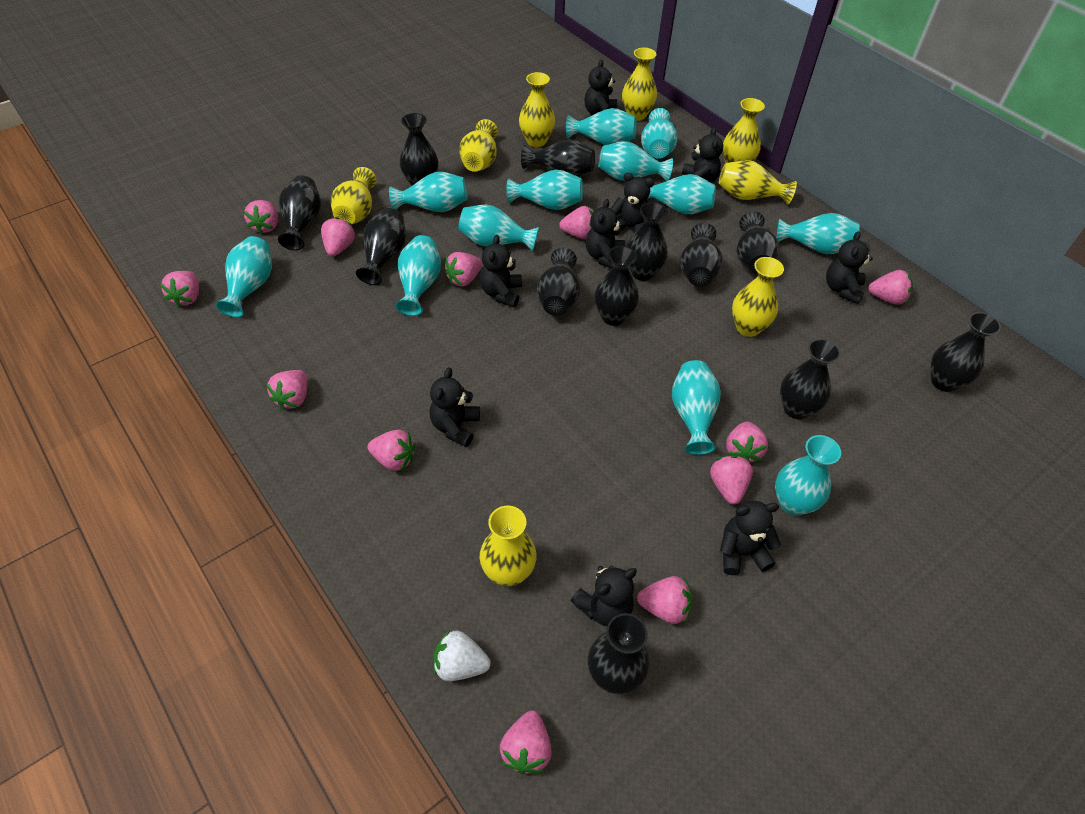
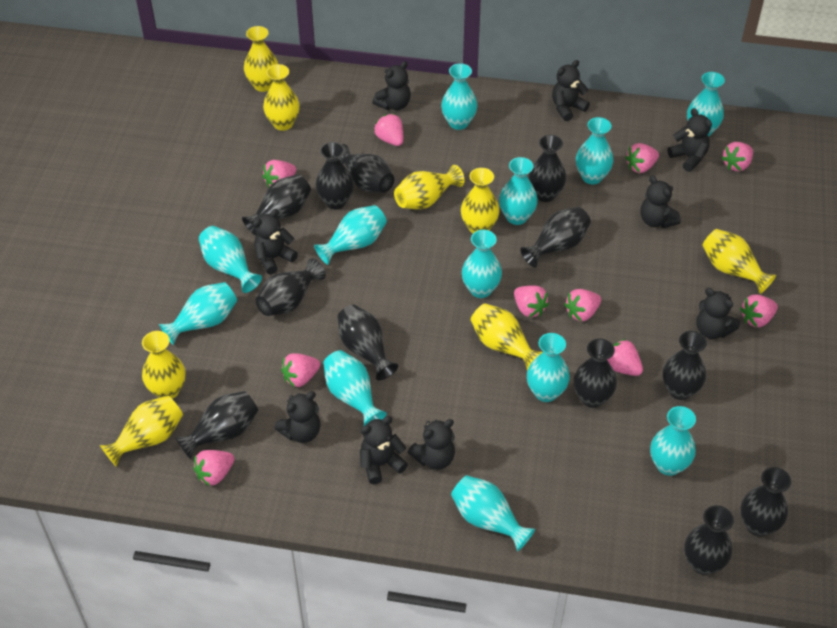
pink strawberry: [160,271,199,307] [244,200,278,234] [266,370,307,410] [321,217,355,256] [368,430,415,471] [444,252,482,286] [500,710,552,774] [559,206,594,239] [637,576,693,624] [710,455,753,504] [726,421,768,462] [868,270,913,305] = 12 -> [193,450,235,486] [262,160,296,188] [281,353,320,387] [374,114,403,146] [514,285,549,317] [564,289,601,321] [607,339,643,376] [625,143,659,173] [722,142,753,171] [740,295,778,327] = 10
white strawberry: [433,630,491,681] = 1 -> none = 0

